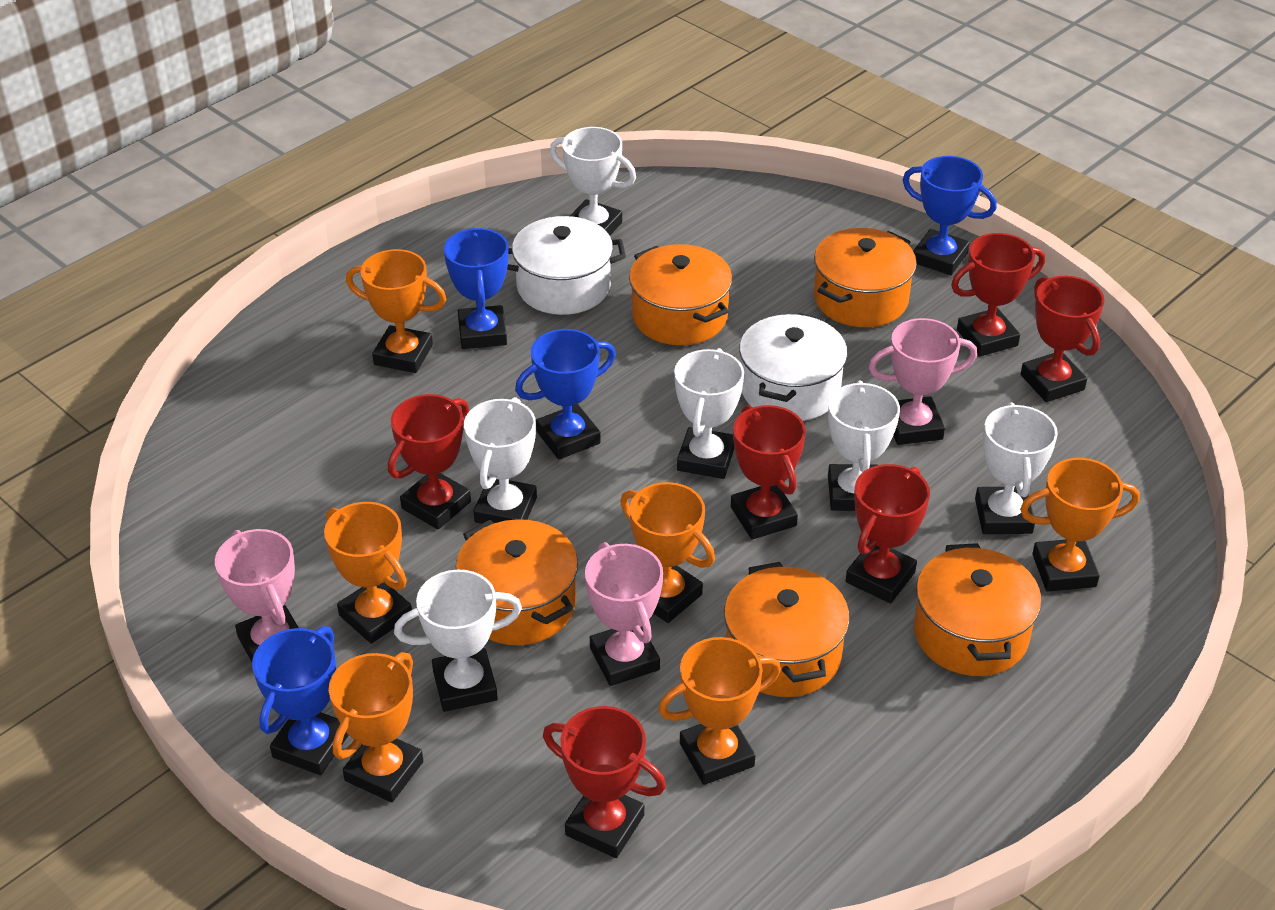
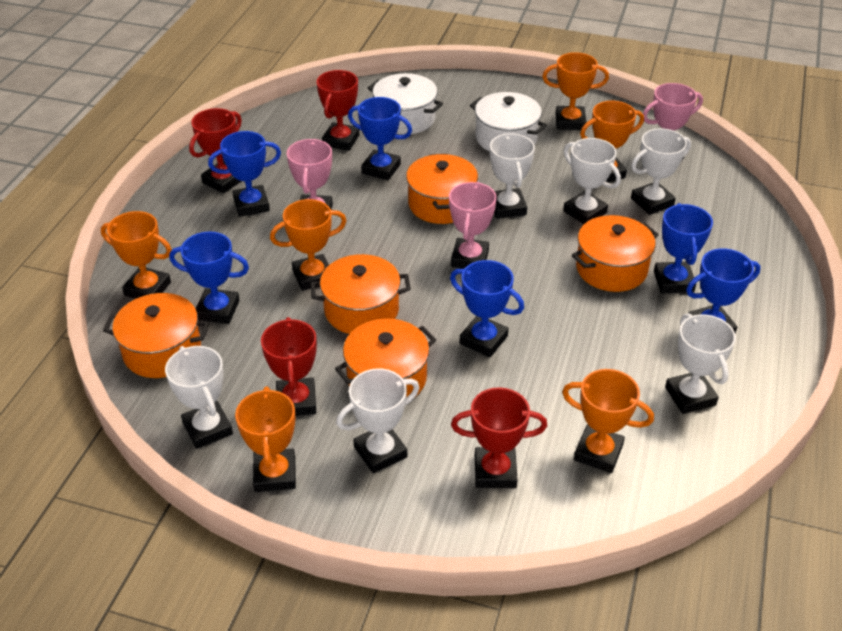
blue trophy: [252,626,349,775] [444,227,509,349] [515,329,616,459] [903,156,997,275] = 4 -> [169,232,249,324] [208,131,281,217] [348,97,412,180] [450,260,524,357] [654,203,713,293] [686,248,761,334] = 6
red trophy: [388,394,471,530] [543,706,666,858] [731,405,806,540] [846,464,930,603] [951,233,1045,357] [1021,276,1104,402] = 6 -> [189,108,242,193] [261,317,317,416] [317,70,359,151] [451,387,547,488] = 4

